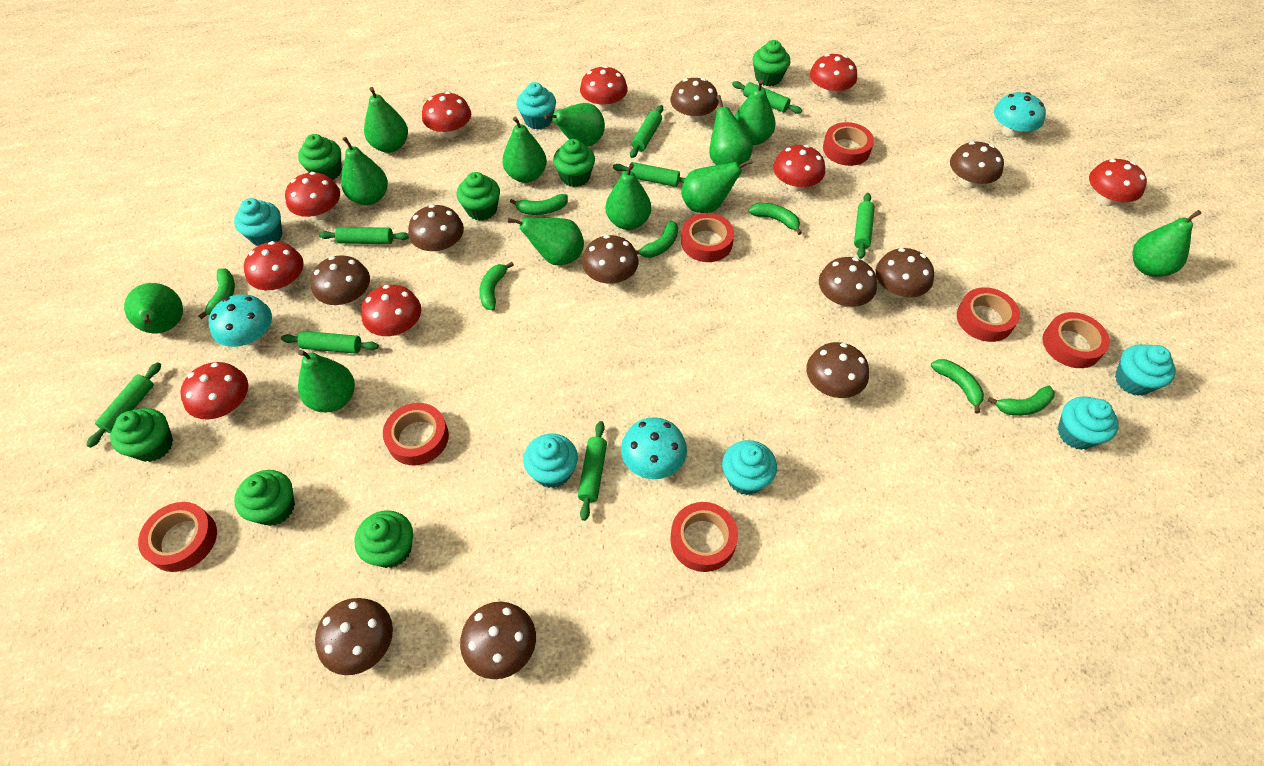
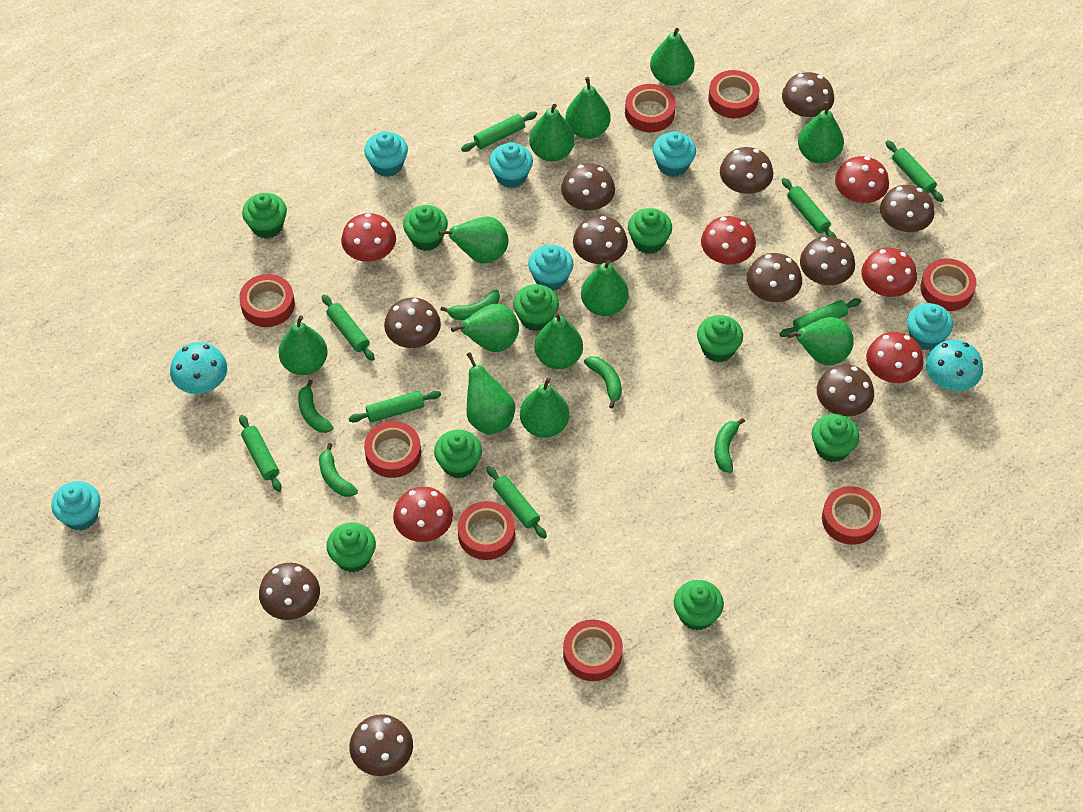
brown mushroom: [311,255,370,306] [315,598,393,675] [408,205,464,254] [460,602,536,679] [582,235,639,285] [670,78,719,122] [806,342,869,398] [819,257,877,307] [876,248,934,298] [950,142,1004,188] = 10 -> [259,563,320,620] [349,714,413,776] [384,298,441,348] [561,163,615,211] [573,216,628,264] [720,147,773,194] [747,253,802,302] [782,72,834,118] [800,237,855,285] [817,364,874,416] [880,185,935,232] = 11
green banana: [198,268,235,319] [479,262,514,310] [510,194,568,215] [636,220,678,258] [748,203,802,235] [931,359,984,413] [988,385,1055,416] = 7 -> [298,380,334,433] [319,443,358,497] [440,290,500,320] [584,356,622,408] [714,418,745,473] = 5
green cupcake: [110,408,173,462] [234,470,295,526] [298,134,342,180] [354,510,413,568] [457,172,500,221] [553,139,595,187] [752,40,791,86] = 7 -> [242,193,287,239] [327,523,376,572] [403,205,448,251] [434,430,482,479] [513,284,559,331] [628,208,672,254] [674,580,724,630] [697,315,743,362] [812,414,859,462] = 9
red mushroom: [180,362,248,420] [244,241,304,291] [285,172,340,220] [361,285,421,336] [422,92,471,138] [580,66,628,111] [773,145,825,192] [810,54,857,98] [1089,159,1147,206] = 9 -> [341,213,396,262] [393,487,453,542] [701,216,756,264] [835,156,889,203] [861,248,917,297] [866,332,924,383] = 6
red tape: [138,502,217,572] [383,403,449,465] [670,502,738,572] [681,213,734,262] [823,122,874,166] [957,287,1020,342] [1043,312,1110,368] = 7 -> [239,274,295,327] [364,421,421,478] [458,501,515,560] [563,619,623,681] [625,84,676,132] [708,70,760,118] [822,486,881,545] [920,258,977,311] = 8
turquoise mushroom: [209,294,272,347] [621,417,687,479] [994,92,1046,138] = 3 -> [170,342,227,394] [926,340,983,391] = 2

